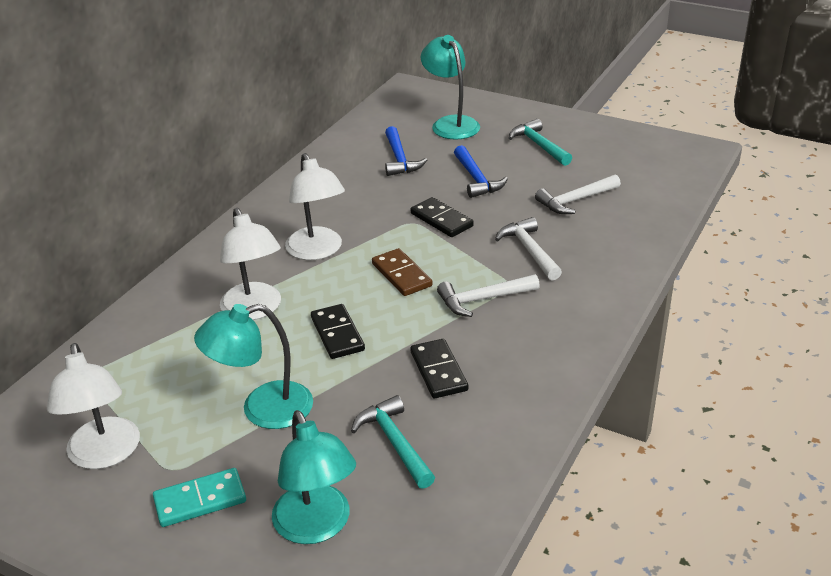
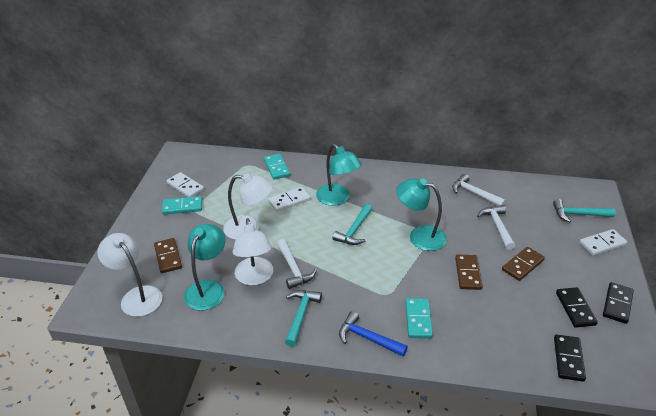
blue hammer: [385,126,427,176] [454,145,508,198] = 2 -> [339,311,408,356] = 1
brown domino: [372,248,432,296] = 1 -> [154,238,182,273] [455,254,483,290] [502,247,545,281] = 3
turquoise domino: [153,468,246,527] = 1 -> [162,196,202,215] [264,153,290,180] [405,298,433,338] = 3
turquoise hammer: [351,395,435,489] [509,119,572,166] = 2 -> [285,290,322,347] [333,204,372,245] [553,199,616,223] = 3
white domino: none = 0 -> [166,172,204,197] [268,187,310,212] [580,229,627,255] = 3

